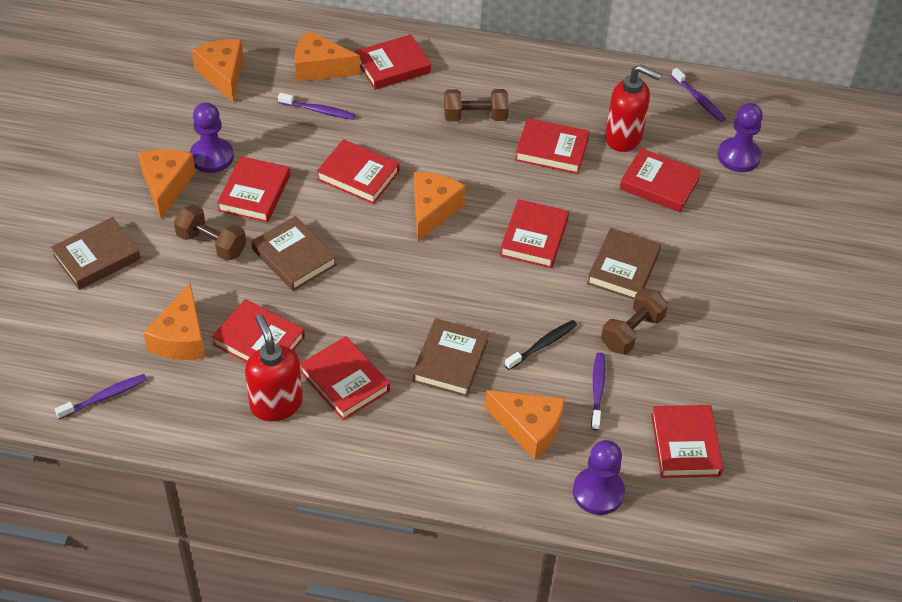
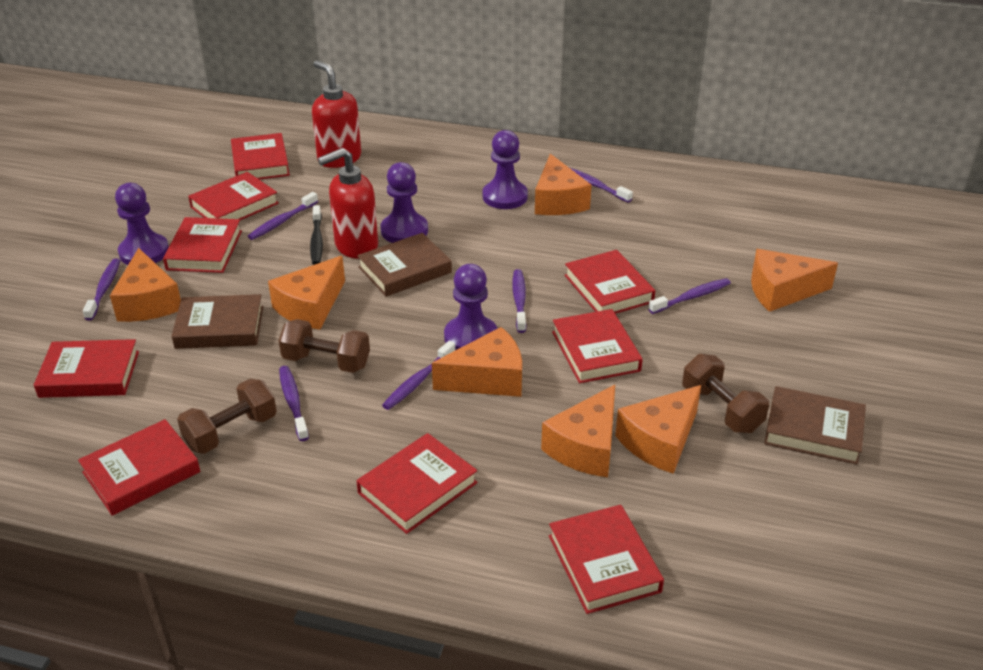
brown book: [51,217,141,290] [252,216,337,291] [412,318,489,397] [587,228,661,300] = 4 -> [172,294,263,349] [357,233,452,297] [764,386,866,464] = 3
orange cheese: [138,149,196,218] [143,283,205,360] [192,39,243,102] [295,30,360,82] [414,172,466,242] [485,390,564,460] = 6 -> [110,248,181,322] [268,256,345,330] [432,327,522,397] [535,154,592,215] [541,384,615,477] [615,385,701,474] [751,249,838,312] = 7
purple pawn: [190,102,234,173] [573,440,625,515] [718,103,763,172] = 3 -> [115,183,169,265] [380,162,428,243] [444,264,498,350] [482,130,528,209] = 4
purple toothbrush: [55,374,147,420] [278,93,355,120] [591,352,605,431] [671,68,726,122] = 4 -> [83,259,120,321] [248,192,318,240] [279,366,309,441] [382,341,455,410] [512,269,527,333] [570,168,633,203] [648,278,731,314] = 7

